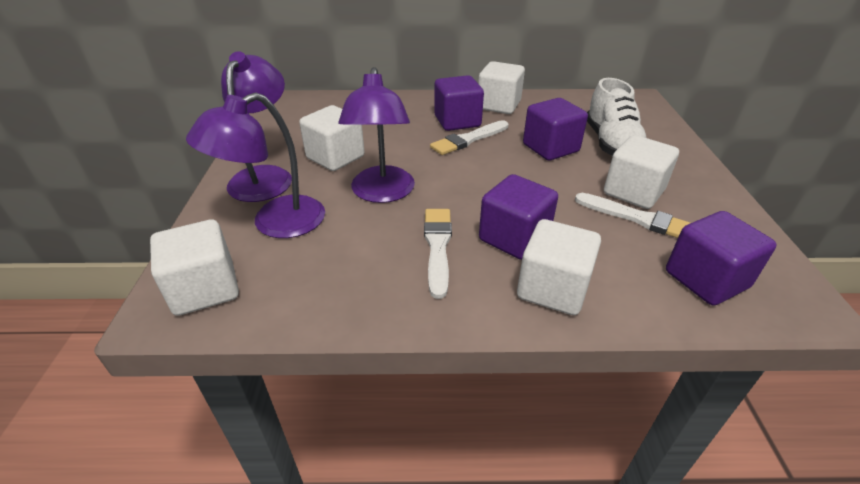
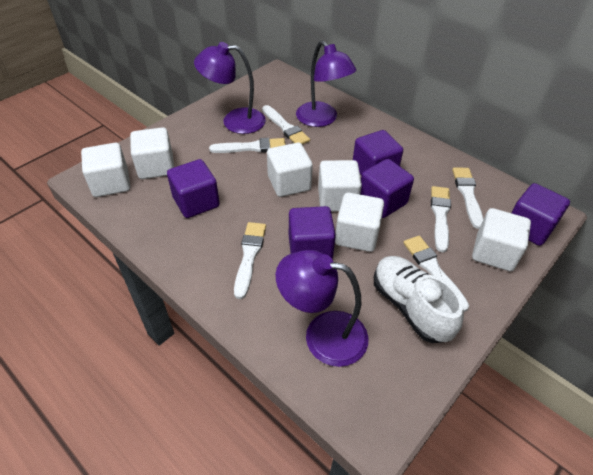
purple cube: [434,75,484,131] [479,174,558,260] [523,98,588,161] [666,211,776,306] = 4 -> [167,159,220,218] [289,206,336,259] [353,130,403,176] [360,159,414,218] [511,183,570,246] = 5
white brush: [424,209,452,299] [430,120,508,155] [575,193,690,238] = 3 -> [209,138,286,153] [234,222,266,299] [262,105,310,145] [403,236,469,312] [431,186,451,252] [452,167,484,229] = 6
white cube: [150,220,239,316] [299,105,365,171] [478,61,525,114] [517,219,601,315] [604,135,679,209] = 5 -> [81,143,130,197] [130,127,174,179] [267,143,313,197] [318,160,362,211] [335,192,384,252] [472,208,531,271] = 6

